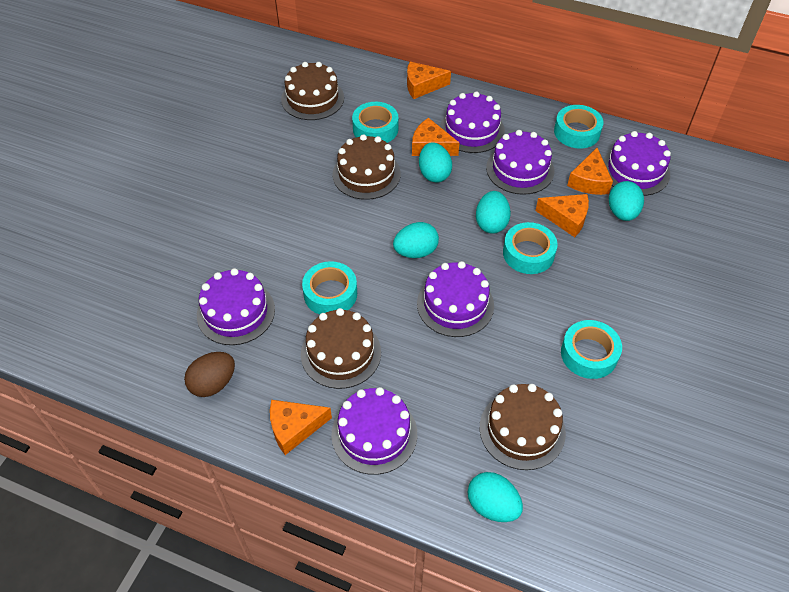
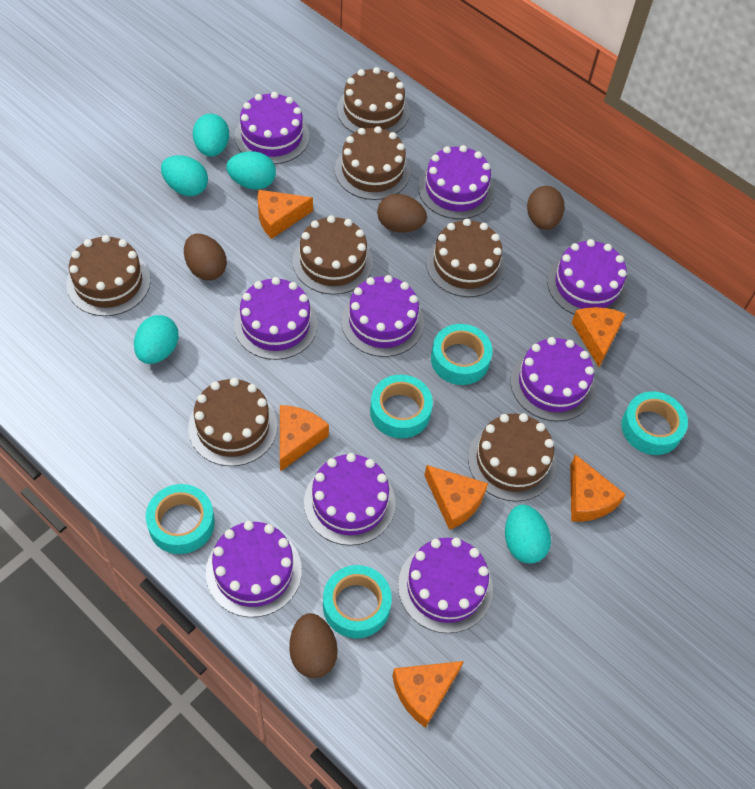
brown cake: [281,62,344,120] [301,308,381,389] [332,134,401,200] [480,384,566,470] = 4 -> [66,235,150,316] [188,378,277,466] [293,215,373,295] [335,126,411,200] [337,67,410,133] [426,219,505,297] [468,413,556,501] = 7
brown egg: [184,352,235,397] = 1 -> [184,234,227,281] [289,613,338,678] [377,194,427,233] [527,186,565,230] = 4
orange cheese: [270,400,332,455] [407,62,451,99] [412,118,459,156] [535,194,589,237] [567,148,613,195] = 5 -> [258,190,313,239] [280,405,329,471] [392,661,464,728] [424,465,488,530] [570,454,626,522] [572,307,626,367] = 6
purple cake: [197,268,275,345] [331,387,417,475] [417,261,494,337] [440,91,505,153] [486,130,554,195] [603,131,671,196] = 6 -> [206,521,302,617] [234,277,318,360] [235,92,309,164] [304,453,396,546] [341,275,424,357] [398,538,493,633] [418,145,494,219] [510,337,595,421] [547,239,627,315] = 9

